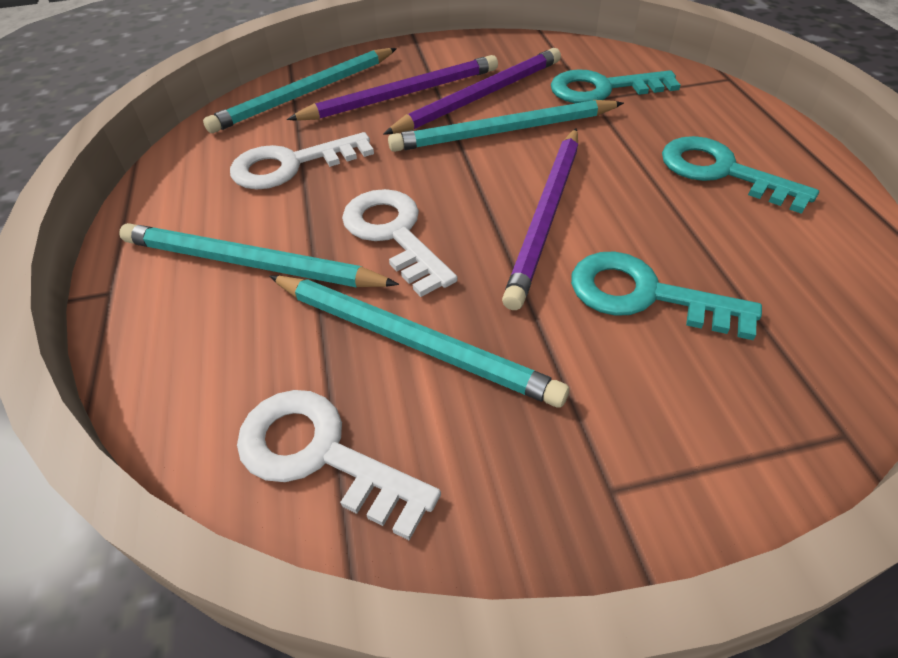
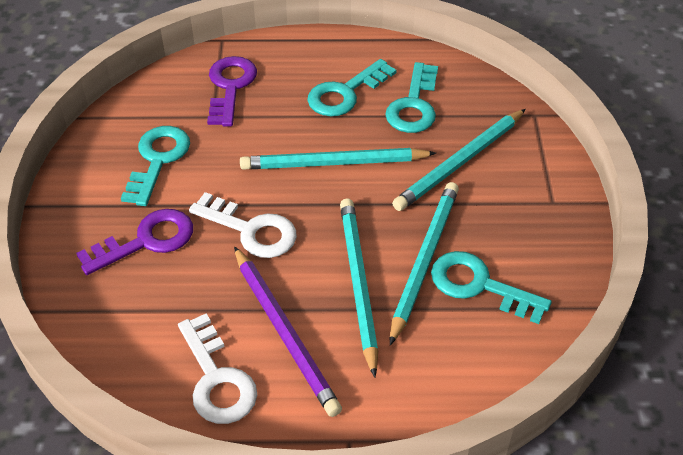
purple key: none = 0 -> [76,209,193,275] [207,56,257,126] = 2
purple pencil: [287,55,498,121] [383,48,561,135] [502,128,578,310] = 3 -> [234,246,342,417] = 1
turquoise key: [551,69,681,103] [571,251,762,340] [662,136,819,214] = 3 -> [121,126,190,206] [307,59,396,116] [385,62,438,133] [431,251,552,324] = 4
white key: [230,132,374,190] [237,390,441,541] [342,189,458,297] = 3 -> [178,313,257,424] [189,192,297,258] = 2

